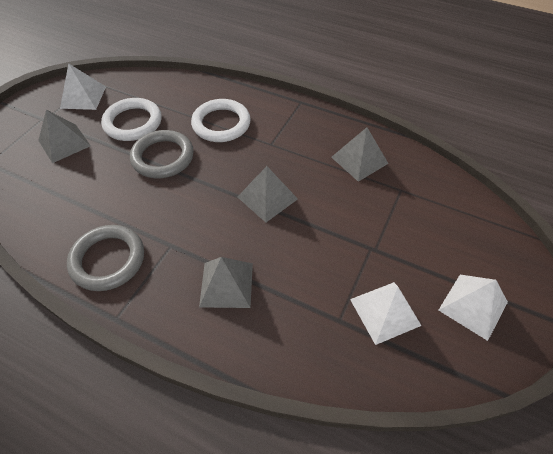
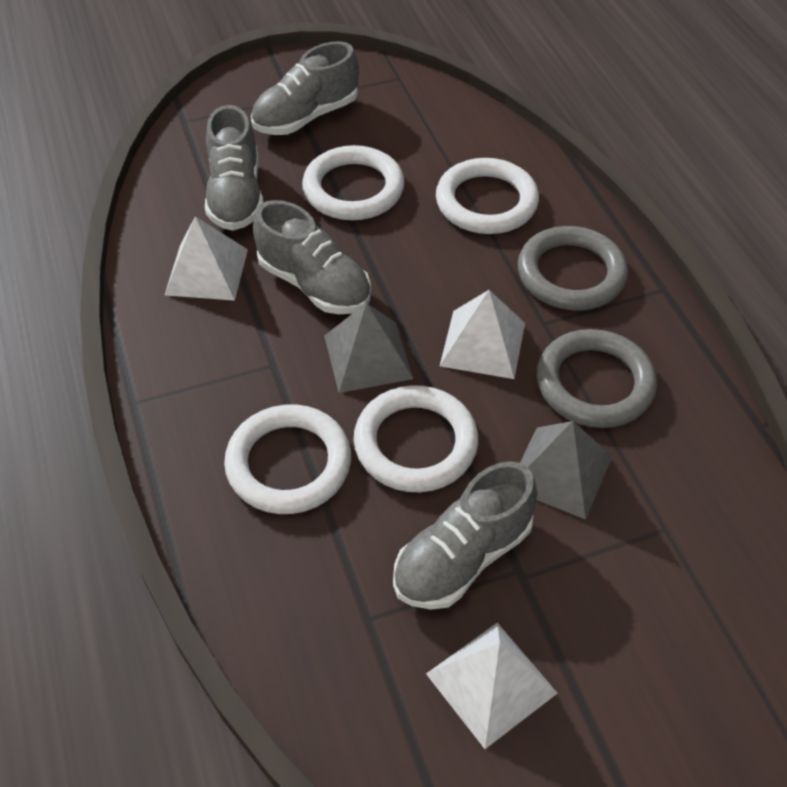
grey pyramid: [38,110,91,163] [199,257,253,308] [238,166,298,223] [331,127,389,182] = 4 -> [324,303,413,393] [520,421,612,520] = 2
grey shoe: none = 0 -> [205,105,264,231] [251,41,359,135] [253,200,371,314] [393,461,537,610] = 4
white ring: [101,98,162,141] [191,99,251,142] = 2 -> [224,404,351,514] [302,145,404,220] [353,385,478,492] [436,158,539,234] = 4

